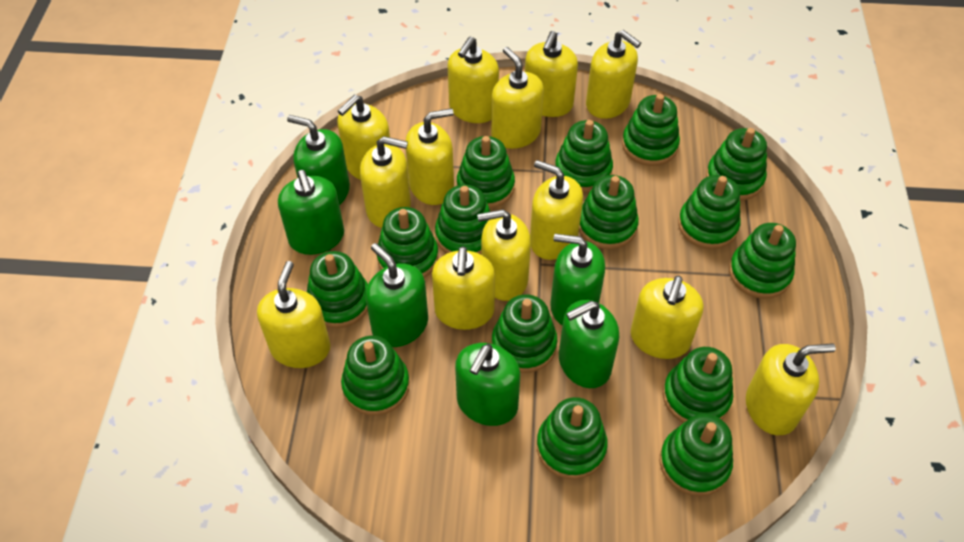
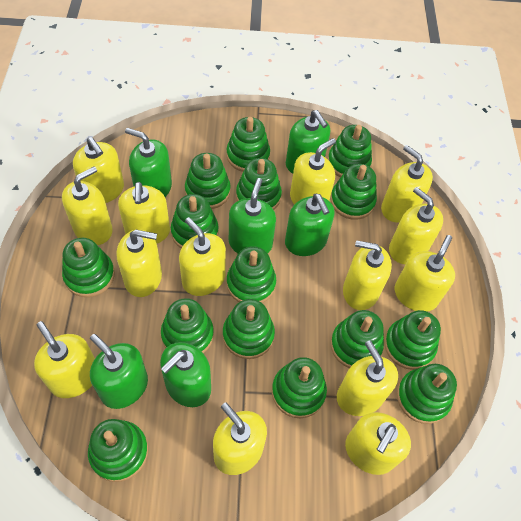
yellow soap dispenser: [257,261,330,368] [337,95,390,180] [360,136,411,228] [406,108,454,205] [432,246,495,330] [448,37,499,123] [477,209,531,301] [491,47,544,149] [525,31,578,117] [530,160,583,260] [586,30,641,119] [631,276,703,359] [746,343,836,435] = 13 -> [34,321,95,398] [62,166,113,245] [73,137,124,203] [117,229,162,297] [118,182,170,244] [179,217,226,296] [213,402,267,475] [290,138,336,205] [337,340,398,416] [343,240,392,310] [345,412,411,475] [381,145,433,223] [389,187,443,264] [395,235,455,312] = 14

